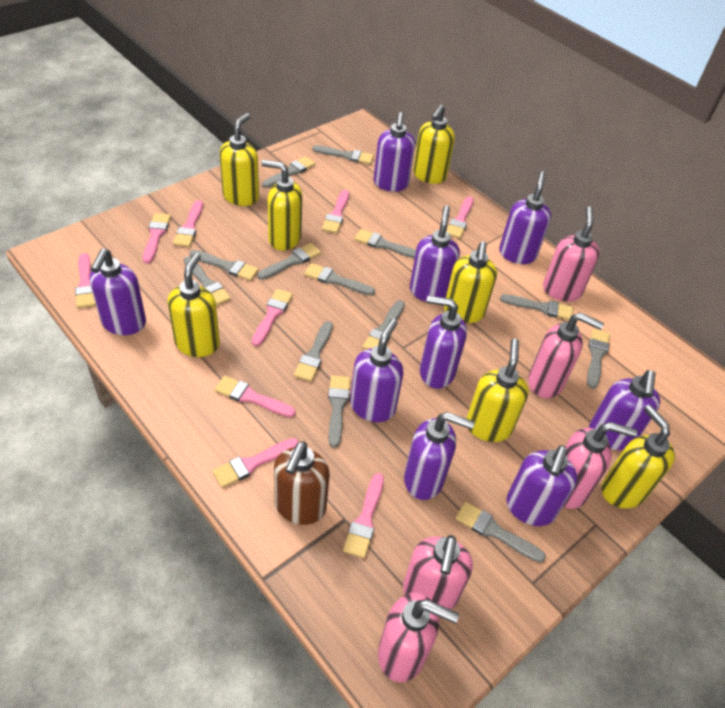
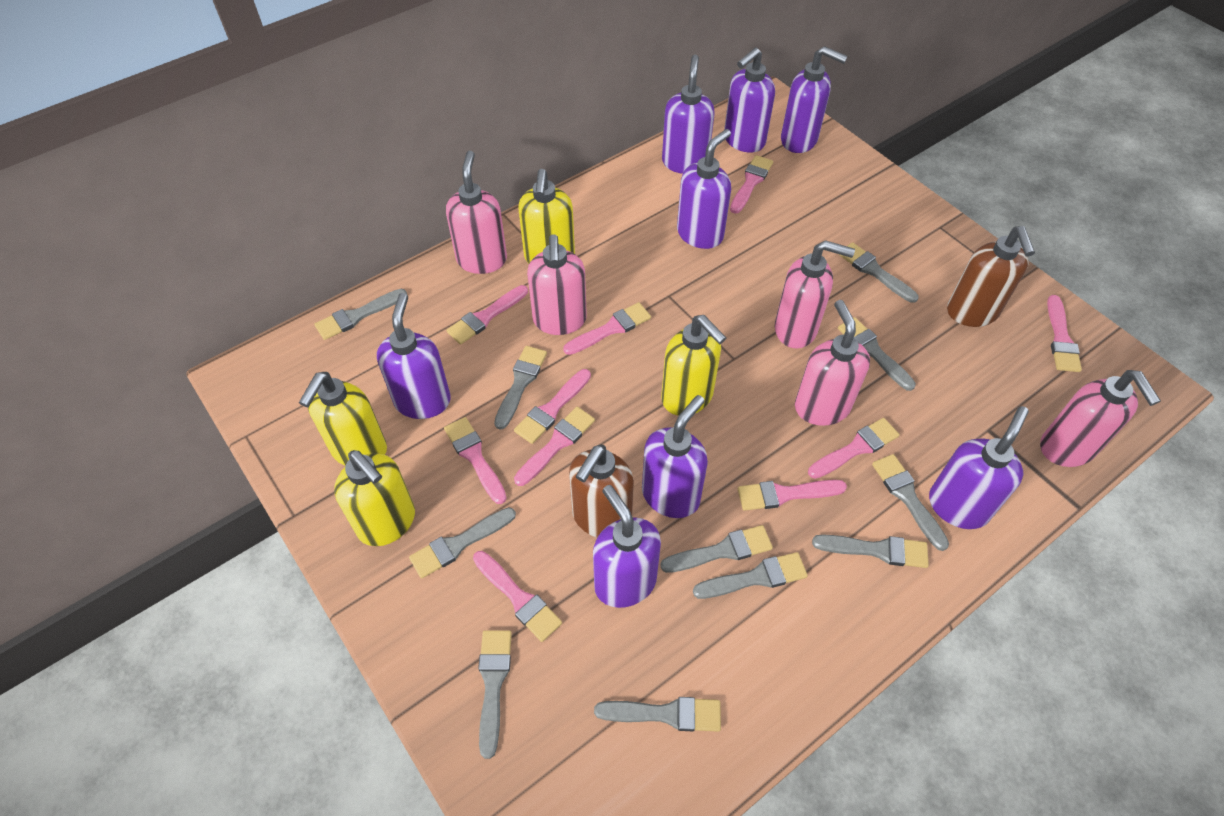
brown soap dispenser: [274,441,330,525] = 1 -> [569,444,634,538] [947,226,1035,327] = 2
grey brush: [184,257,231,306] [189,250,259,281] [257,243,321,280] [262,156,315,188] [294,321,333,382] [304,263,375,295] [312,145,374,164] [328,375,350,448] [355,229,416,259] [363,300,405,350] [455,502,546,563] [500,294,573,320] [587,329,610,389] = 13 -> [315,289,407,340] [409,507,516,578] [478,630,512,759] [494,346,547,430] [594,697,721,732] [660,525,773,573] [693,552,808,599] [812,534,929,568] [838,317,916,391] [839,242,919,303] [872,454,949,551] = 11
pink brush: [75,253,96,308] [143,213,171,264] [173,200,203,247] [213,438,299,488] [215,376,296,417] [252,289,293,346] [322,190,349,233] [343,473,384,558] [446,196,473,239] = 9 -> [444,417,507,504] [446,285,528,344] [473,551,562,642] [514,369,591,444] [514,407,595,486] [563,302,651,355] [730,155,773,214] [738,480,847,511] [808,418,900,479] [1047,295,1082,372] = 10
purple soap dispenser: [90,249,146,335] [350,319,403,422] [374,112,415,192] [404,412,475,500] [410,205,460,302] [420,296,467,389] [499,171,551,264] [506,445,577,526] [589,370,660,450] = 9 -> [377,293,451,419] [593,485,661,608] [642,395,708,518] [662,55,715,174] [677,129,731,249] [724,47,775,153] [781,46,848,153] [929,406,1029,529] = 8
yellow soap dispenser: [168,253,220,357] [219,113,259,206] [261,160,302,251] [413,105,455,184] [444,241,497,323] [466,338,529,442] [601,405,675,508] = 7 -> [299,372,387,466] [334,450,415,546] [518,169,575,263] [661,315,727,416] = 4

